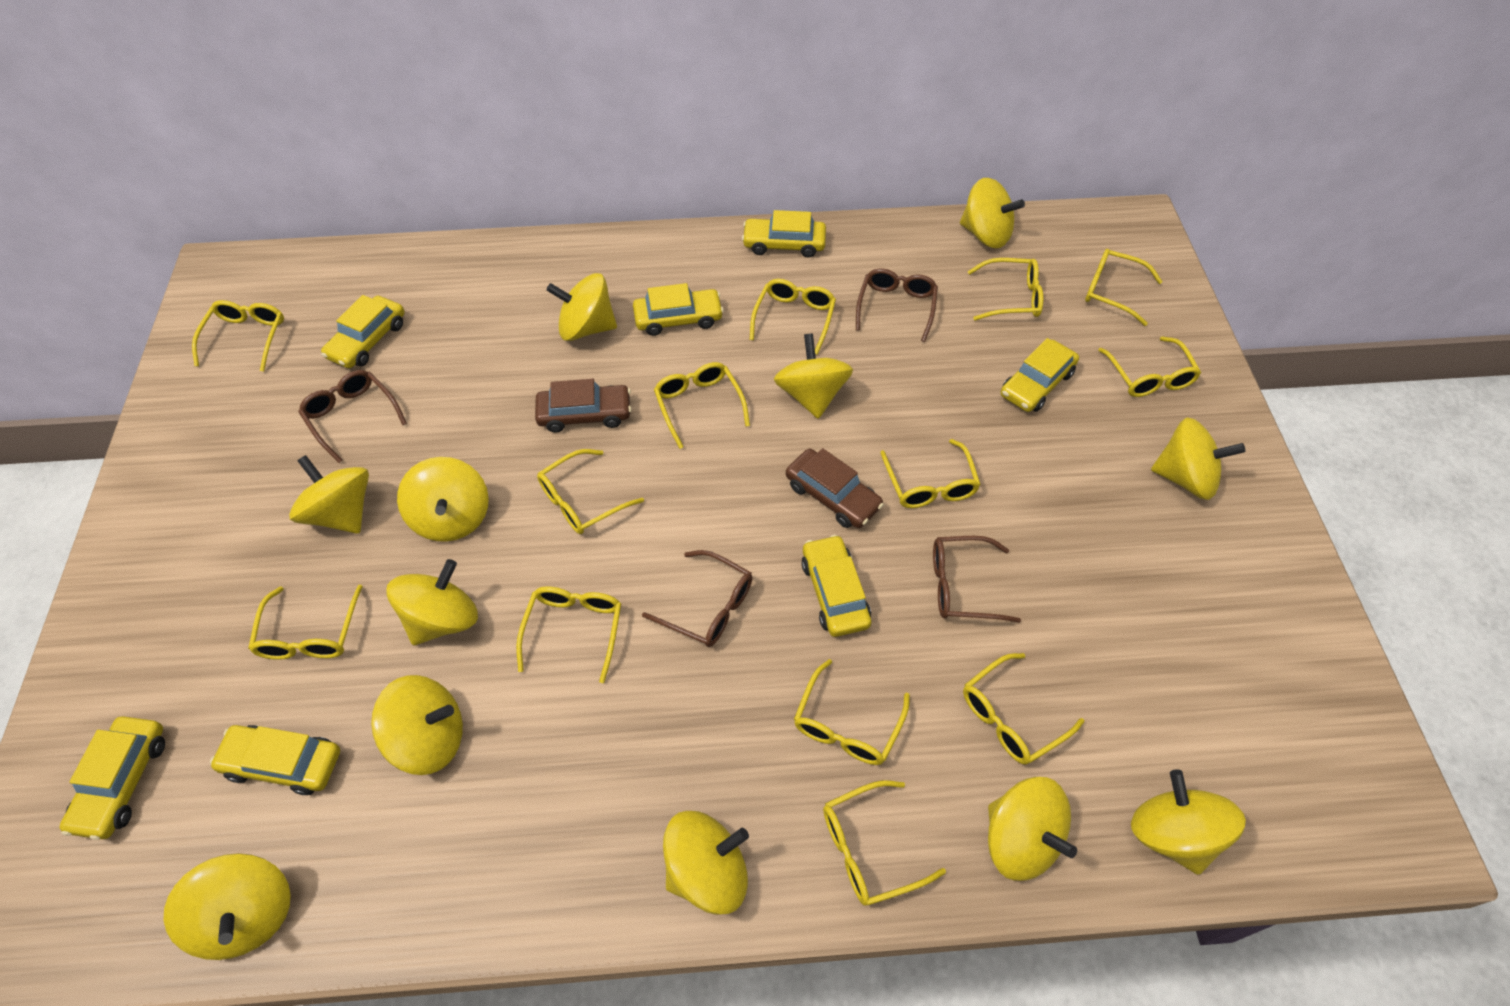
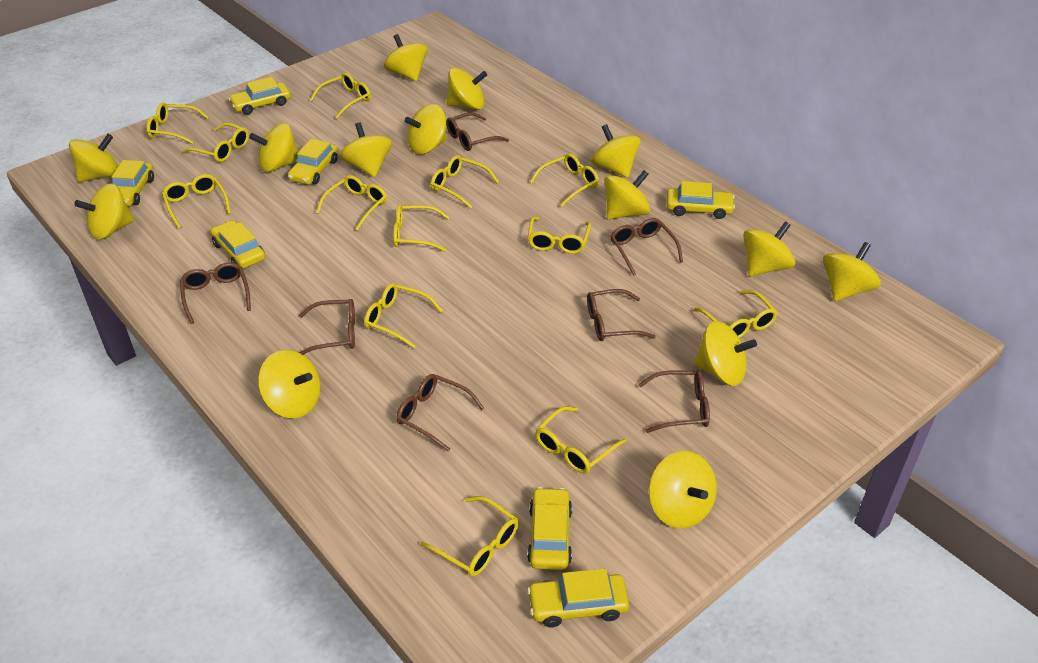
brown car: [535,379,631,433] [786,448,884,528] = 2 -> none = 0
brown glasses: [298,370,407,463] [642,550,752,647] [856,268,938,342] [933,536,1021,623] = 4 -> [180,262,251,324] [299,299,355,355] [396,374,484,451] [446,112,509,151] [587,289,656,341] [610,218,683,276] [638,371,710,433] = 7
yellow spinning top: [164,853,291,960] [289,455,369,534] [371,675,463,775] [387,559,478,645] [397,457,489,542] [546,273,617,341] [663,811,749,915] [774,333,853,419] [960,178,1025,248] [988,777,1077,881] [1131,769,1246,875] [1151,417,1246,500] = 12 -> [69,134,118,182] [74,184,134,240] [249,123,298,173] [258,350,321,418] [340,122,392,177] [384,34,428,81] [405,104,447,154] [446,67,487,110] [591,124,640,178] [605,170,650,220] [649,451,717,529] [694,321,757,386] [743,222,795,276] [823,242,881,301] = 14

